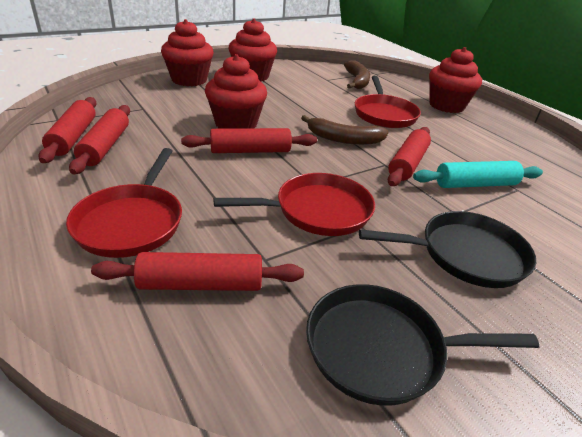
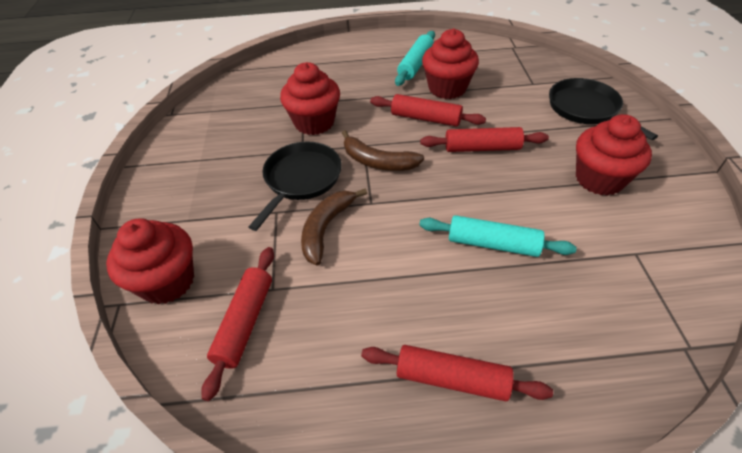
red pan: [66,148,182,258] [213,173,375,236] [355,76,421,128] = 3 -> none = 0
red rolling pin: [38,97,97,163] [69,105,130,174] [91,252,304,291] [181,128,317,153] [388,127,431,186] = 5 -> [201,247,274,401] [361,345,553,401] [370,94,486,127] [420,127,549,152] = 4
turquoise rolling pin: [413,161,543,188] = 1 -> [395,31,435,86] [419,215,577,257] = 2

